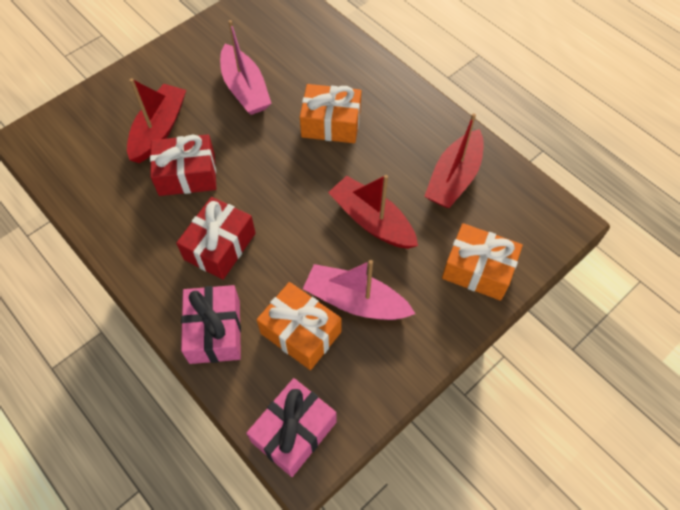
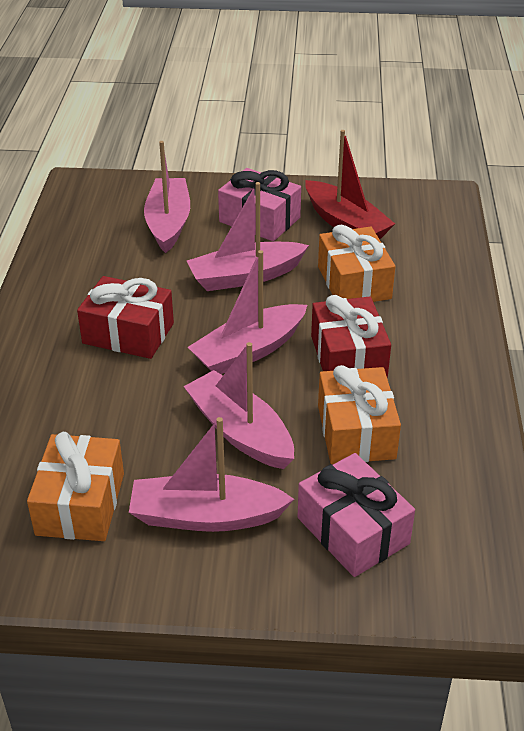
pink boat: [220,20,272,115] [303,260,415,320] = 2 -> [129,417,294,532] [144,141,190,253] [184,342,294,469] [187,182,309,291] [188,250,307,374] = 5
red boat: [127,78,186,163] [328,175,418,249] [424,113,484,208] = 3 -> [305,130,395,239] = 1

